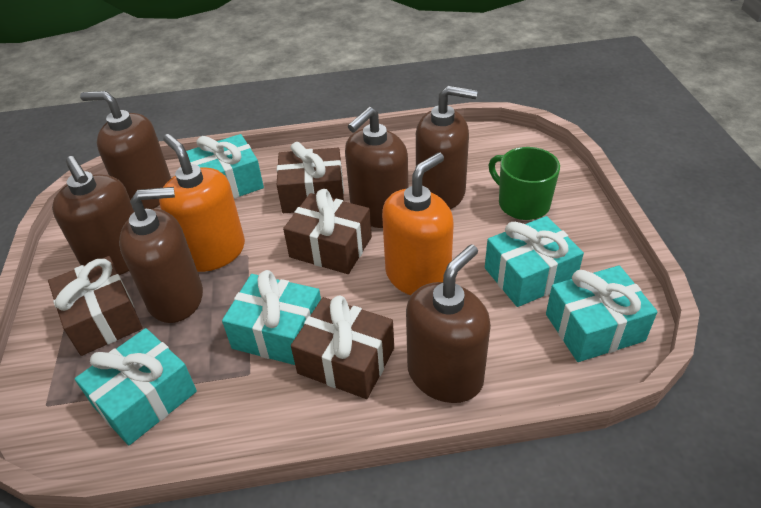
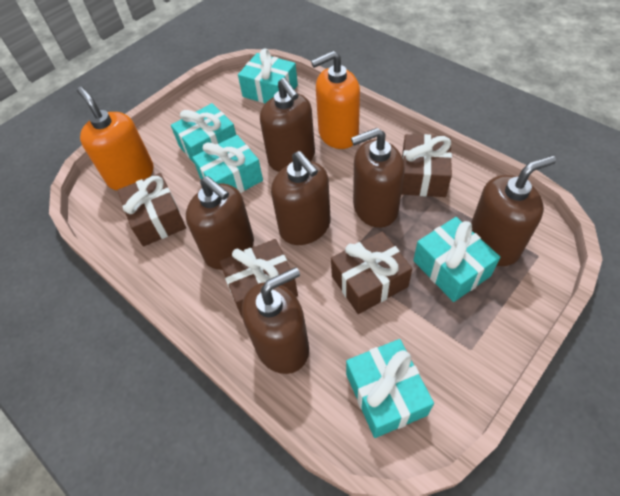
green mug: [489,147,560,220] = 1 -> none = 0

